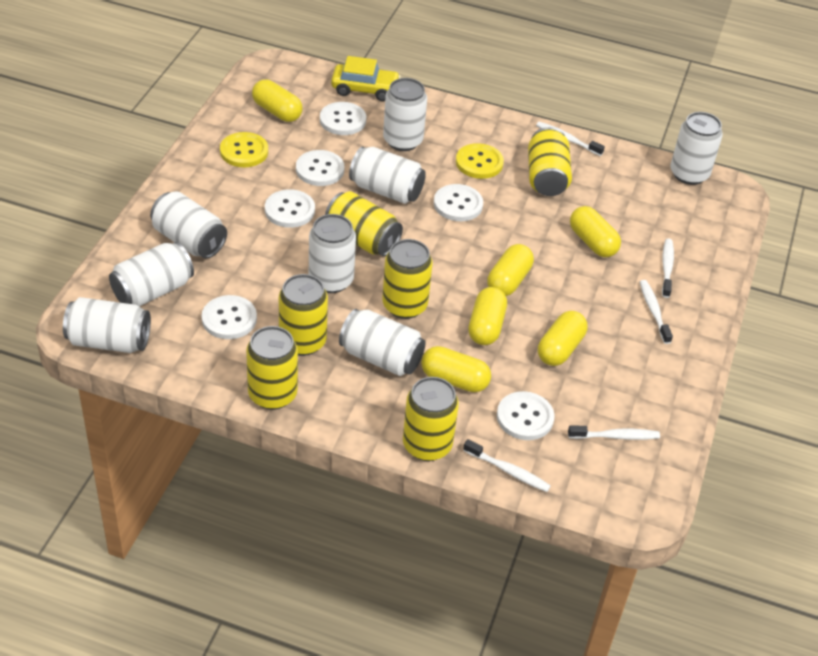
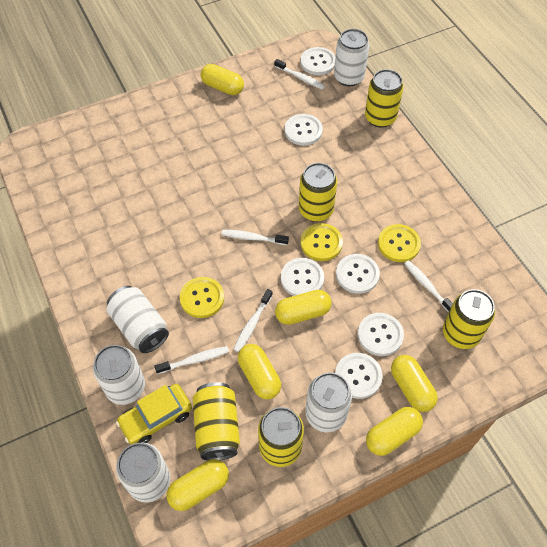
white can: [63,297,151,353] [109,242,194,306] [150,191,227,258] [309,214,356,293] [339,309,425,376] [349,147,426,204] [383,78,427,151] [670,112,723,185] = 8 -> [93,345,145,405] [107,286,169,353] [116,443,170,503] [305,373,352,432] [334,29,369,86] = 5
yellow button: [220,132,268,167] [456,143,504,179] = 2 -> [180,277,224,318] [301,223,343,261] [378,224,421,262] = 3
yellow can: [246,326,298,410] [279,274,328,356] [325,191,403,256] [382,239,433,319] [403,377,459,461] [528,127,572,196] = 6 -> [193,382,240,461] [258,407,304,467] [299,163,337,222] [365,69,404,128] [443,289,495,349] = 5

